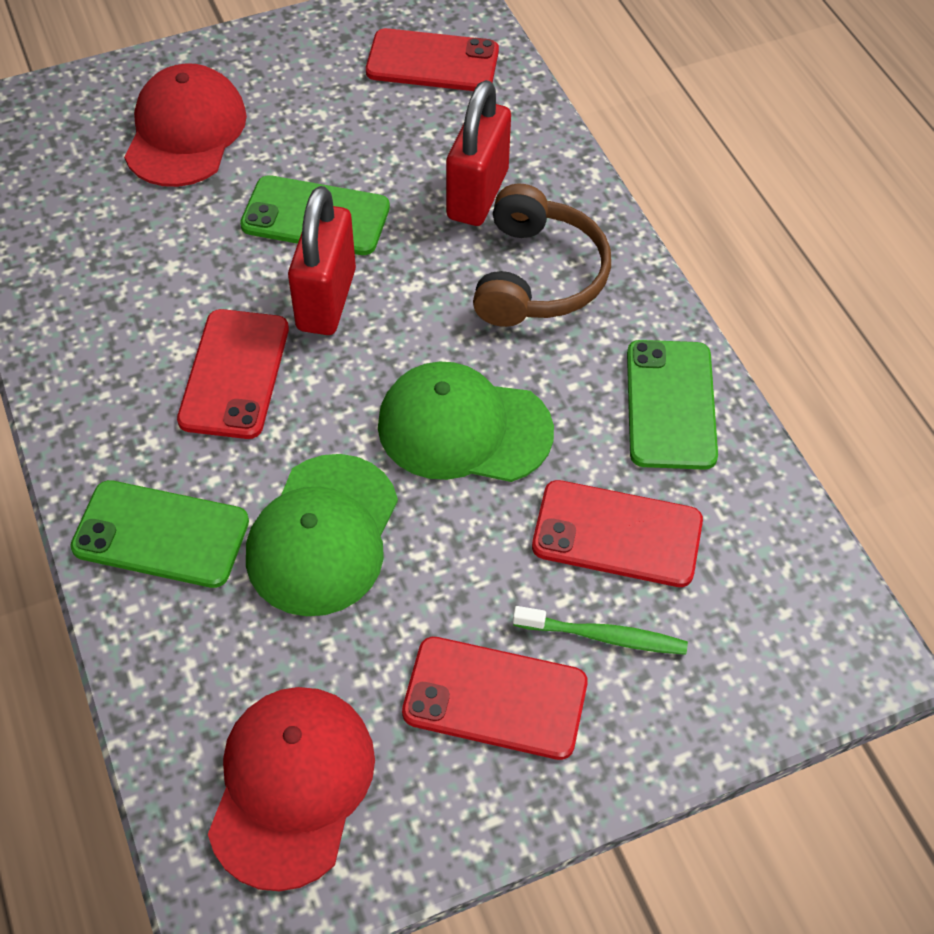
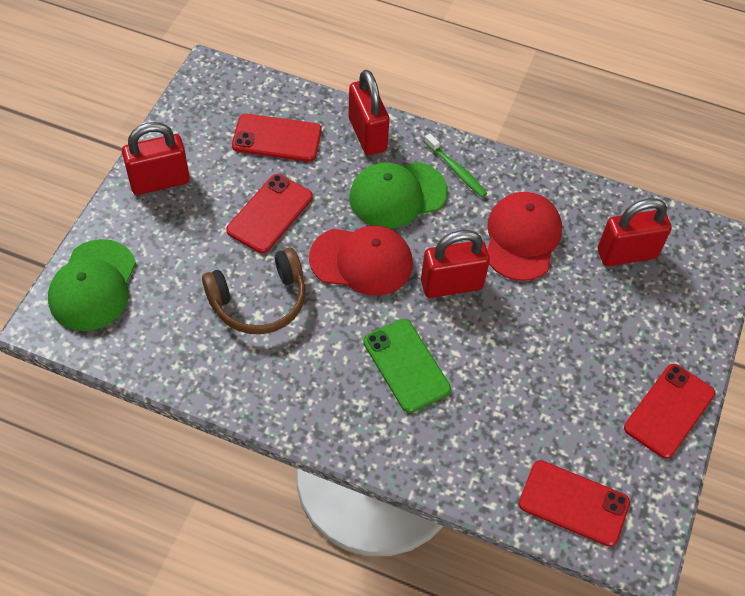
green phone: [70,480,249,588] [240,175,390,255] [627,340,718,470] = 3 -> [363,319,451,413] = 1
red padlock: [288,186,356,335] [446,80,511,226] = 2 -> [122,122,190,195] [349,70,390,155] [421,230,490,298] [598,198,672,266] = 4

